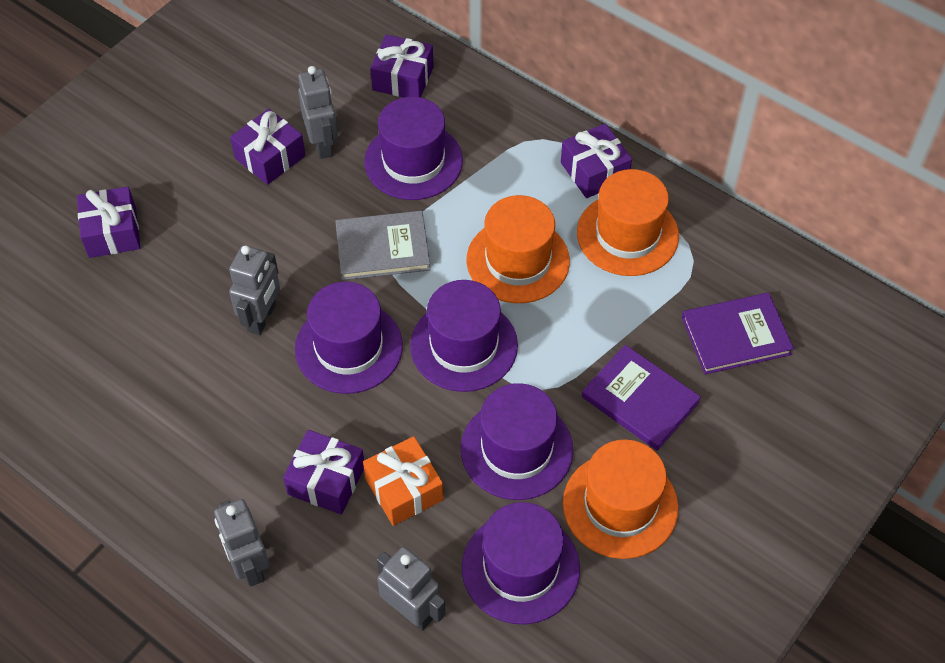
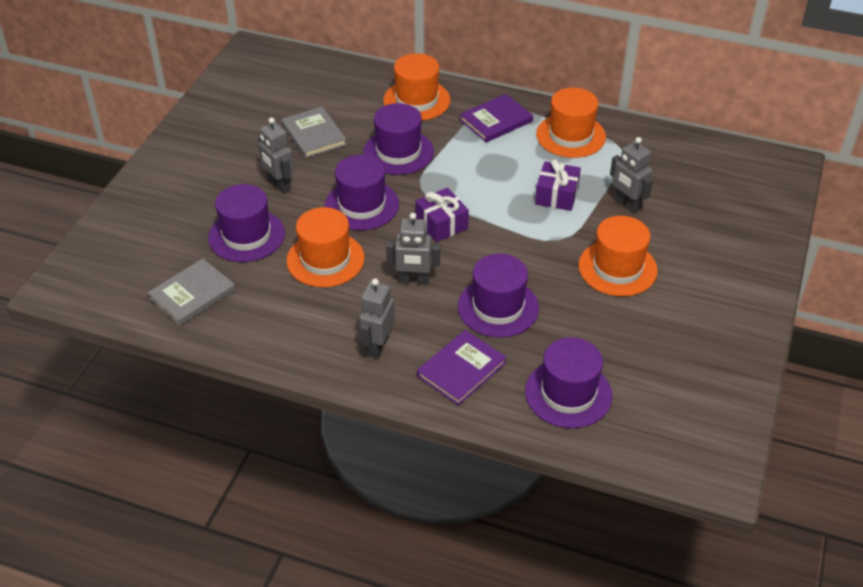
grey book: [335,211,431,280] = 1 -> [147,259,235,326] [281,107,347,158] = 2
orange gift: [363,436,444,526] = 1 -> none = 0
orange hat: [467,195,570,303] [563,439,678,559] [577,169,679,276] = 3 -> [286,207,365,287] [383,53,451,121] [536,88,606,158] [579,216,658,296] = 4
purple gift: [77,187,140,258] [230,109,306,185] [283,430,364,514] [370,35,434,97] [561,124,632,198] = 5 -> [415,188,469,242] [535,159,581,211] = 2

